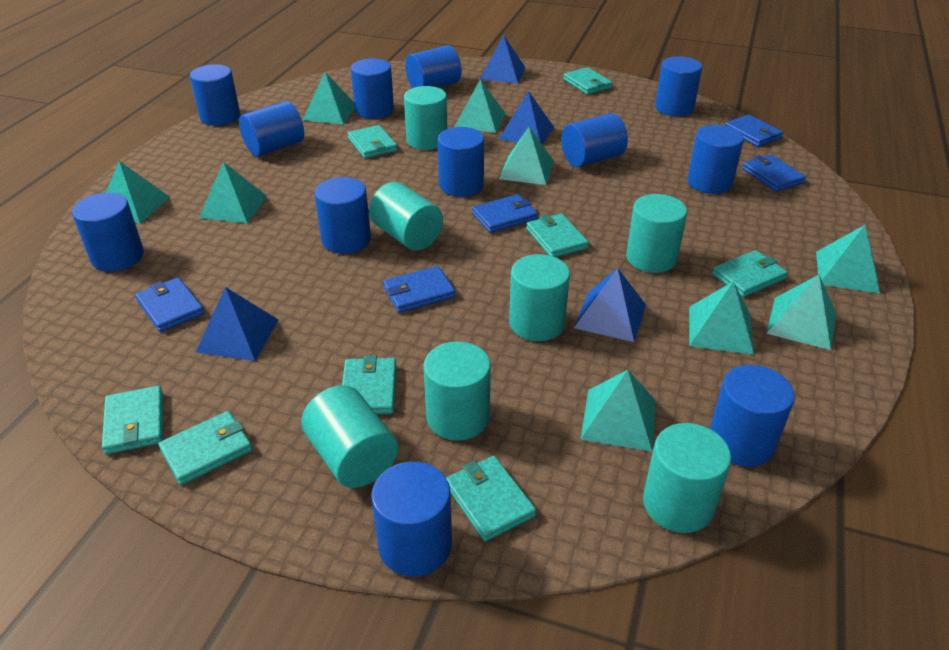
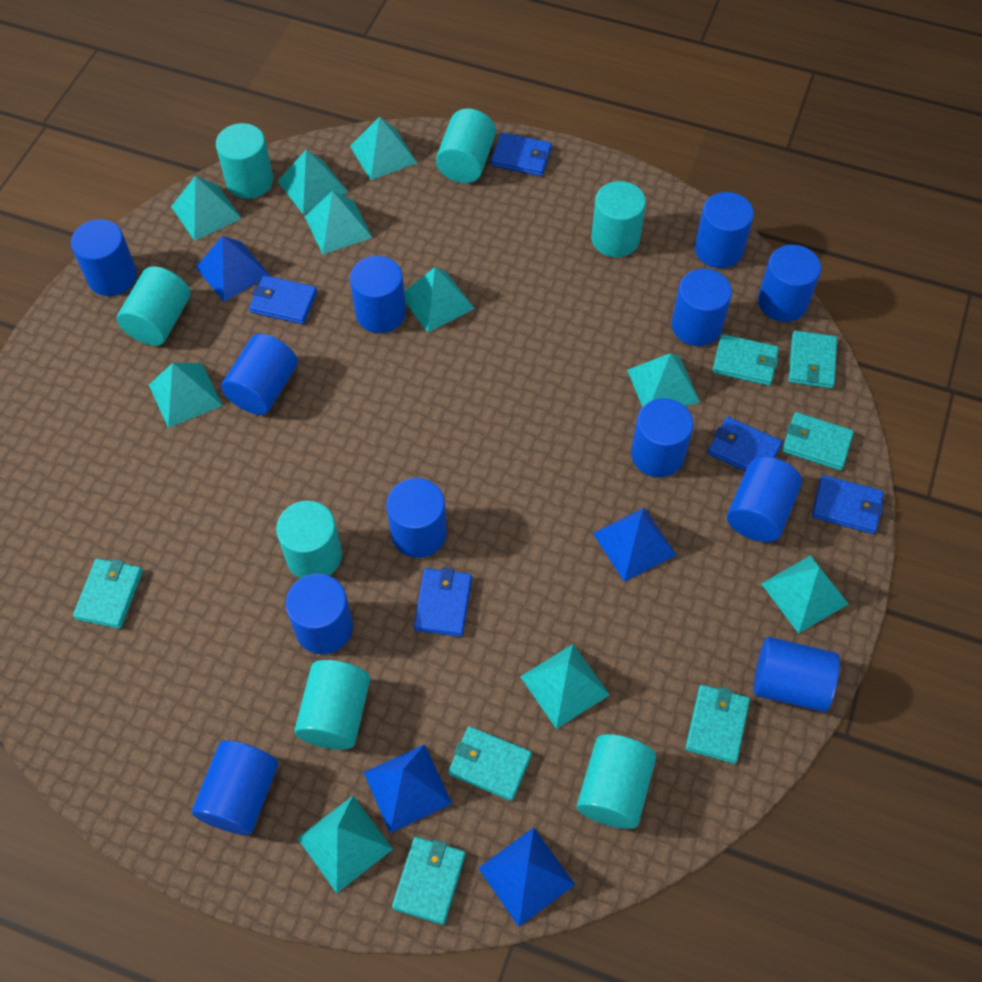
turquoise pyramid: [106,161,170,224] [199,162,267,223] [303,72,355,124] [454,79,506,133] [499,127,554,185] [580,370,656,451] [689,281,754,355] [766,275,836,350] [816,225,880,294] = 9 -> [149,363,223,428] [171,176,242,241] [278,150,348,214] [297,796,393,893] [305,191,373,255] [350,116,417,180] [404,267,475,332] [520,644,610,729] [627,353,700,407] [761,555,848,634] = 10
turquoise wallet: [102,386,163,454] [158,411,252,485] [342,355,396,414] [348,125,397,158] [446,456,536,542] [526,214,589,257] [563,67,613,95] [712,250,788,297] = 8 -> [73,558,143,629] [392,837,465,925] [448,726,532,801] [685,685,750,764] [712,334,779,386] [782,412,854,471] [788,330,837,389] = 7

